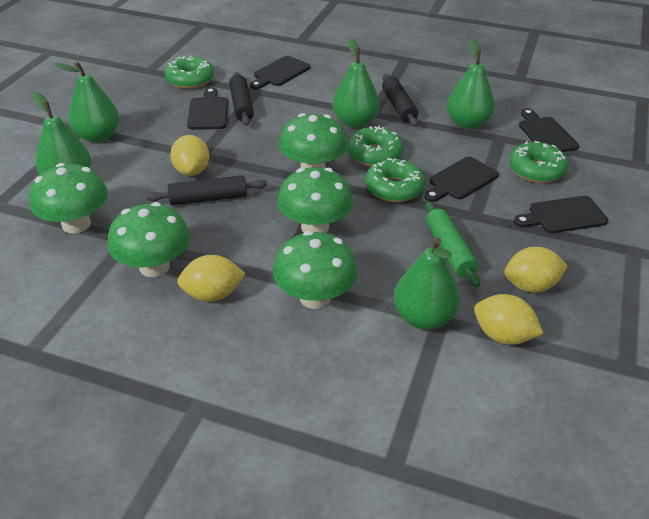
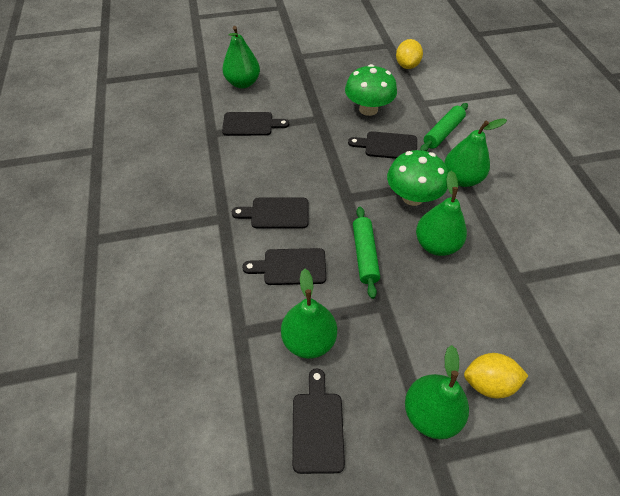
black rolling pin: [146,175,267,205] [229,72,254,126] [382,74,418,127] = 3 -> none = 0
green donut: [165,56,214,89] [347,126,403,166] [365,158,425,202] [509,141,568,183] = 4 -> none = 0
green mushroom: [29,163,108,234] [108,202,190,277] [273,231,358,309] [277,167,353,233] [279,113,347,168] = 5 -> [345,64,397,116] [387,150,448,206] = 2
green rolling pin: [425,201,480,288] = 1 -> [353,207,380,299] [420,103,468,151] = 2
yellow lemon: [170,135,209,176] [177,255,246,302] [474,294,544,345] [504,247,568,293] = 4 -> [396,39,423,69] [464,353,528,399] = 2

